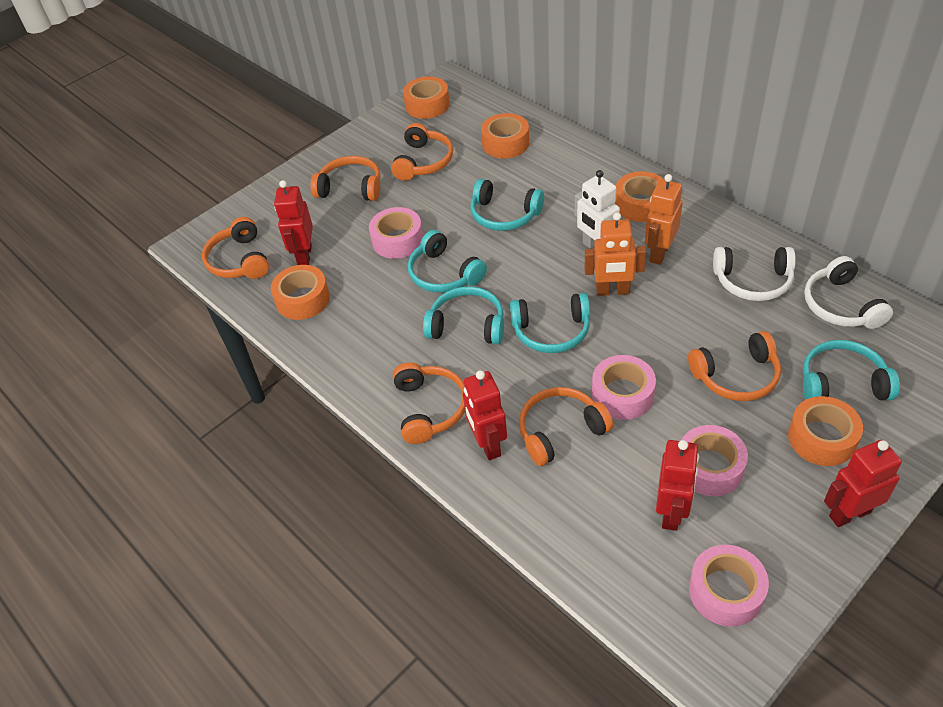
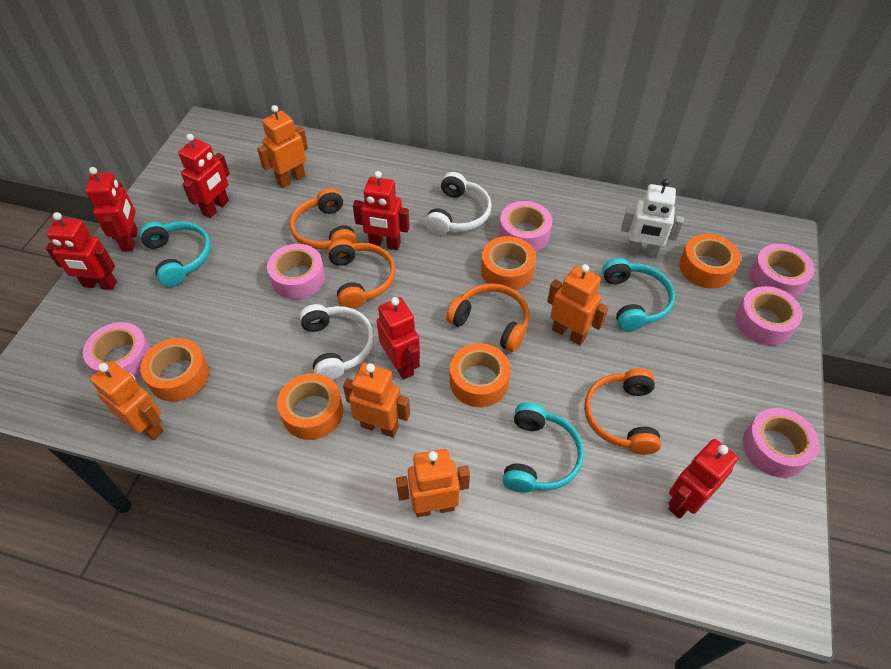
orange headphones: [202,217,269,279] [310,156,380,201] [391,123,453,181] [393,362,465,444] [519,387,613,466] [688,331,781,401] = 6 -> [290,188,357,250] [328,239,395,309] [446,283,530,352] [584,368,661,455] = 4
orange robot: [584,212,646,296] [645,174,683,265] = 2 -> [90,361,163,440] [257,105,308,188] [343,363,410,438] [396,449,470,517] [547,264,608,345] = 5
pink tape: [369,207,423,259] [592,355,656,420] [681,425,748,496] [689,545,769,627] = 4 -> [83,322,151,379] [267,244,325,299] [499,201,552,252] [735,286,803,345] [743,408,819,478] [750,244,815,298] = 6
red robot: [274,180,313,265] [463,370,507,460] [656,440,699,531] [824,440,902,527] = 4 -> [46,212,117,290] [85,167,138,251] [178,134,230,218] [353,171,410,250] [377,297,420,380] [668,439,738,519] = 6
turquoise headphones: [408,230,487,293] [423,286,504,344] [471,179,544,231] [510,293,590,353] [803,340,900,400] = 5 -> [139,221,211,287] [502,403,584,493] [602,258,675,331] = 3

